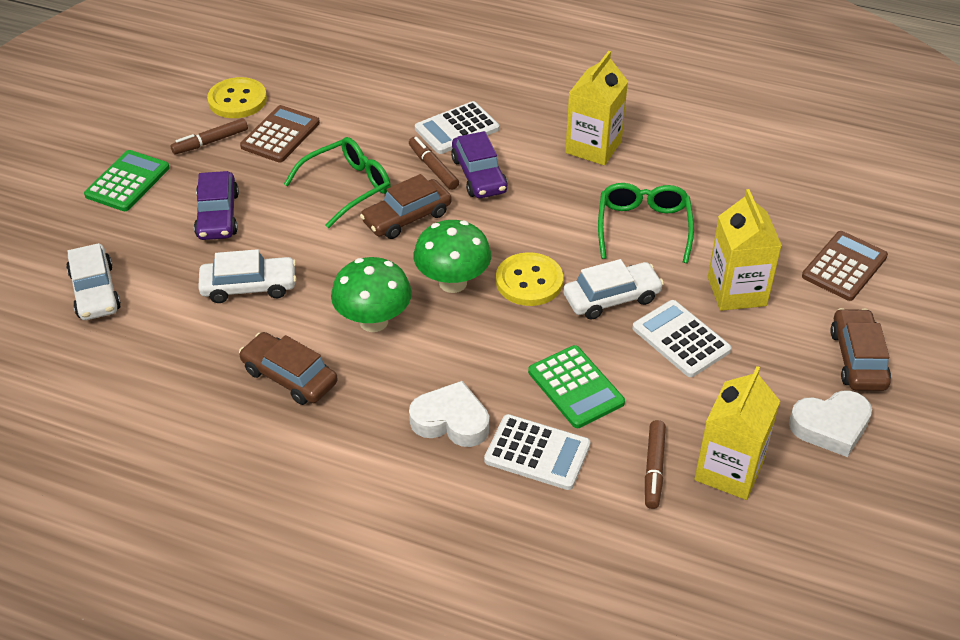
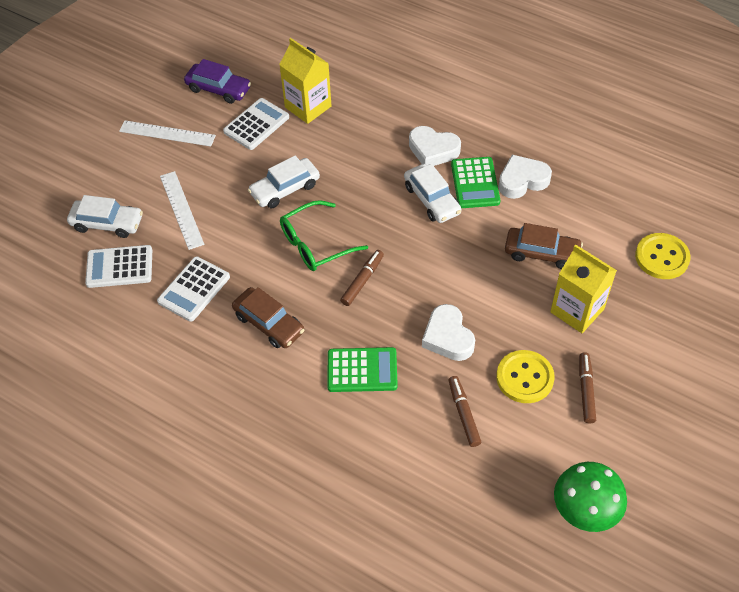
brown calculator: [240,105,320,162] [802,231,888,301] = 2 -> none = 0
brown car: [239,332,338,405] [360,174,452,239] [830,308,891,391] = 3 -> [232,287,304,348] [505,223,583,269] = 2
green glasses: [284,137,391,228] [598,183,694,263] = 2 -> [280,200,368,271] = 1
green mushroom: [331,257,412,332] [413,220,491,293] = 2 -> [554,462,627,532] = 1
purple car: [194,171,239,240] [451,131,508,198] = 2 -> [184,59,251,104] = 1
white heart: [409,381,489,447] [789,391,872,457] = 2 -> [409,126,461,166] [422,304,475,361] [498,155,552,199] = 3
white ruler: none = 0 -> [119,120,216,146] [160,171,204,250] = 2
yellow carton: [565,51,628,165] [694,366,780,500] [708,189,782,311] = 3 -> [279,38,331,124] [550,244,617,333] = 2

